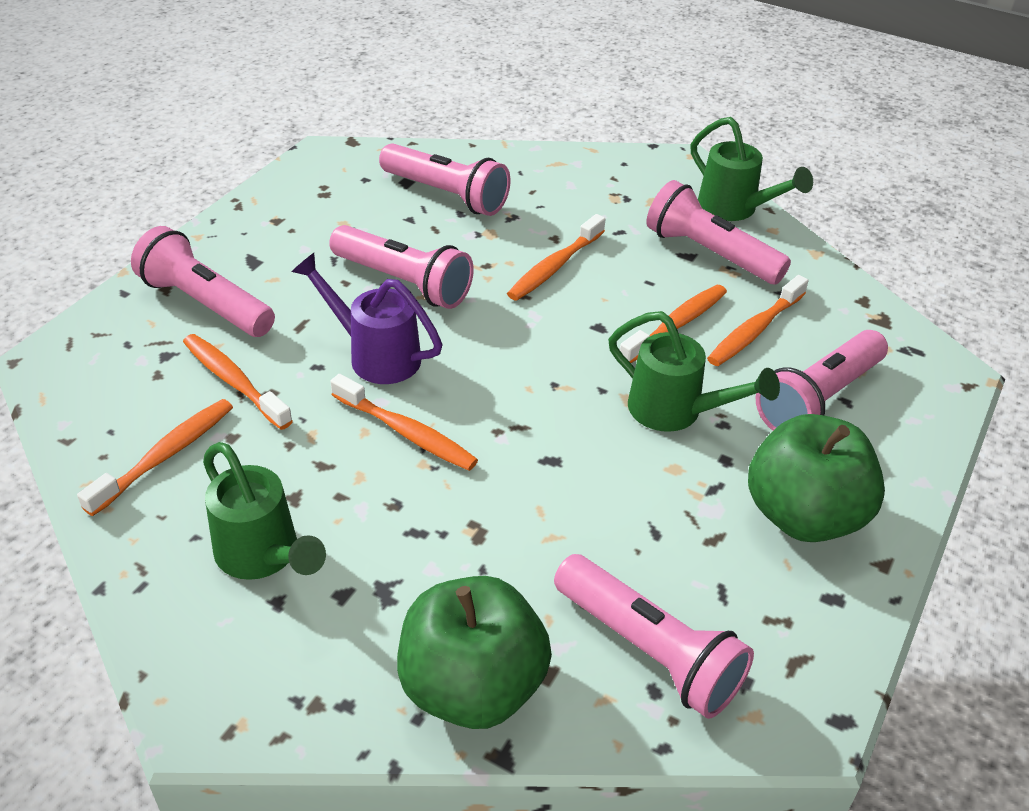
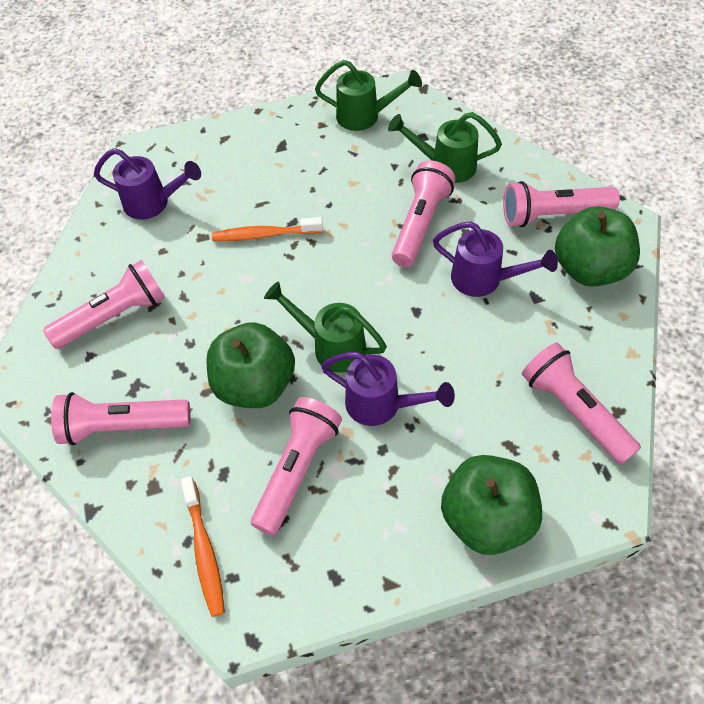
green apple: [397,576,552,729] [748,414,885,542] = 2 -> [206,322,295,408] [441,455,542,555] [555,206,640,287] = 3
orange toothbrush: [77,399,233,516] [183,334,293,430] [330,374,478,471] [507,214,605,301] [620,285,727,363] [707,275,809,366] = 6 -> [181,476,225,617] [212,217,323,241] = 2
purple watering can: [291,253,442,384] = 1 -> [94,148,201,220] [321,352,455,426] [433,221,558,297] = 3

